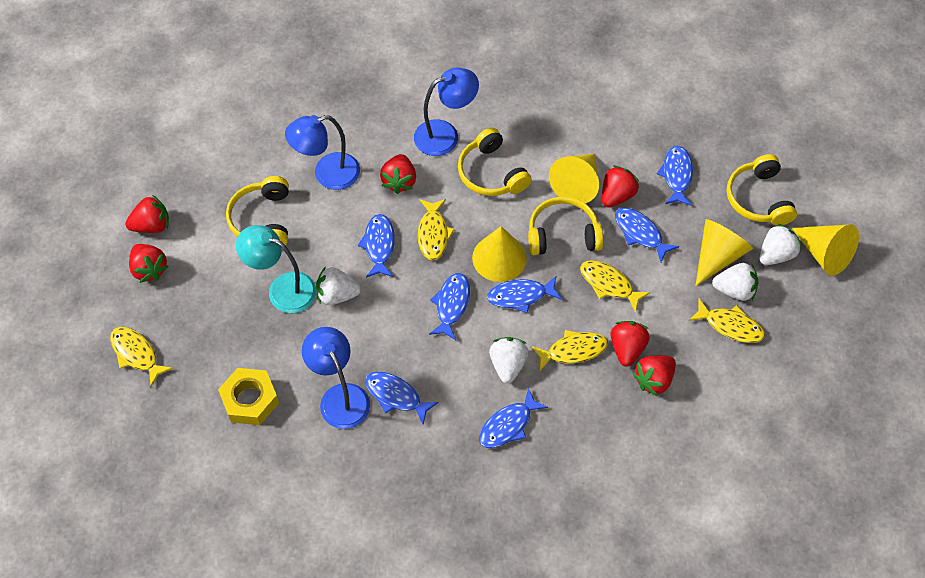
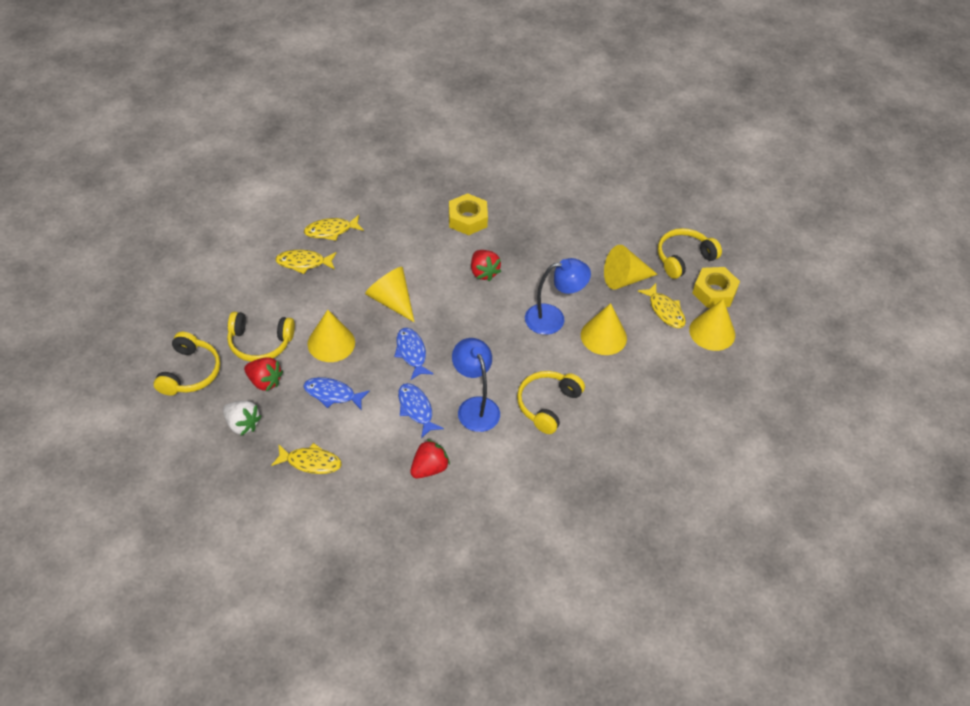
blue fish: [358,214,395,278] [365,372,439,424] [429,273,470,340] [479,388,548,448] [487,276,562,313] [615,208,679,263] [657,146,693,206] = 7 -> [303,377,370,410] [394,328,434,380] [398,383,444,438] = 3
blue lamp: [285,115,360,190] [302,327,370,429] [414,67,479,156] = 3 -> [452,338,500,432] [525,258,591,335] = 2
red strawberry: [125,195,169,233] [129,244,169,283] [380,154,416,194] [602,165,639,208] [610,321,650,367] [633,355,676,396] = 6 -> [244,358,283,391] [410,439,450,478] [471,250,501,281] = 3
turquoise lamp: [236,225,316,313] = 1 -> none = 0
white strawberry: [316,267,361,305] [489,337,529,383] [712,263,758,301] [759,224,801,265] = 4 -> [223,401,262,435] = 1
yellow cone: [472,226,527,282] [549,154,599,203] [695,219,753,286] [792,225,859,276] = 4 -> [308,310,355,362] [365,267,414,322] [581,303,627,355] [604,245,658,290] [689,299,735,351] = 5
yellow fish: [110,327,173,387] [418,199,455,260] [531,330,608,372] [580,260,651,313] [689,299,765,343] = 5 -> [271,443,342,474] [275,250,336,274] [304,215,364,241] [638,283,686,328] = 4
yellow nut: [218,368,279,425] = 1 -> [449,193,488,235] [692,267,740,308] = 2

